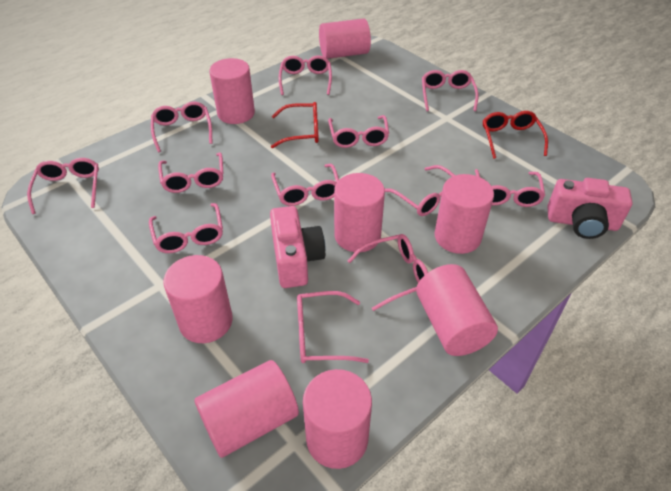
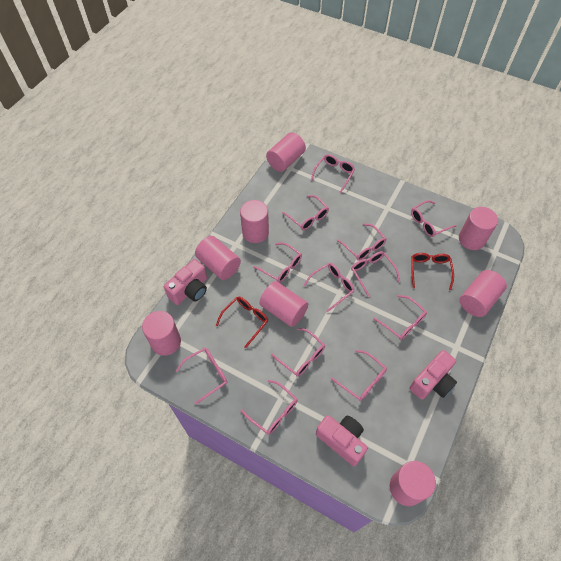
pink camera: [270,206,325,288] [547,178,633,239] = 2 -> [164,259,207,305] [316,415,368,466] [409,350,457,400] = 3

